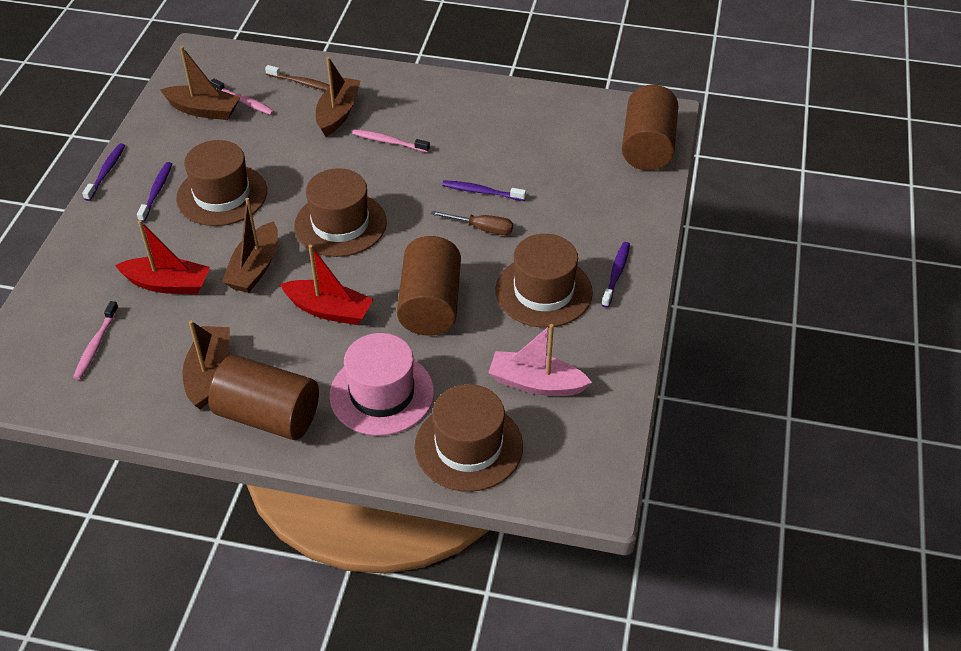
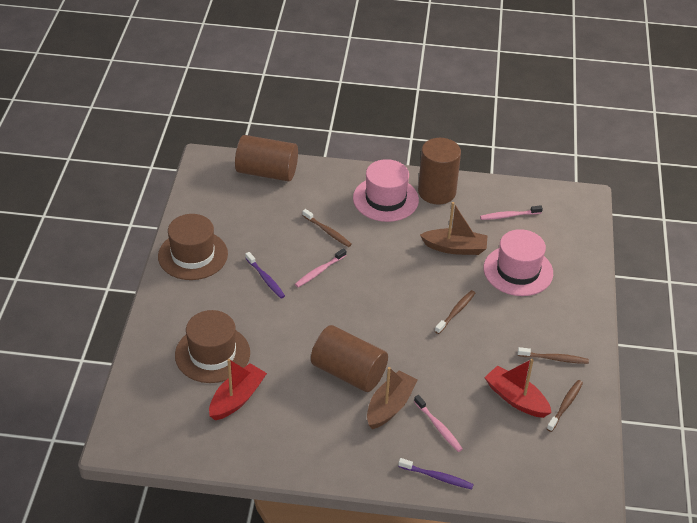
brown boat: [161,46,240,120] [182,321,230,410] [222,198,278,293] [316,57,361,137] = 4 -> [367,367,418,429] [420,202,488,255] = 2
brown hat: [176,140,267,226] [294,168,387,257] [415,384,523,492] [495,234,593,328] = 4 -> [158,214,228,280] [175,310,250,383] = 2
brown screwdriver: [431,211,513,235] = 1 -> none = 0
brown toothbrush: [265,65,330,91] = 1 -> [302,209,352,247] [435,290,475,334] [518,347,589,364] [547,380,583,432] = 4
pink boat: [488,324,592,396] = 1 -> none = 0
pink hat: [329,333,434,436] = 1 -> [353,159,419,222] [484,229,553,296] = 2
purple toothbrush: [82,143,125,201] [137,162,172,222] [442,180,526,201] [601,242,630,308] = 4 -> [245,252,285,298] [398,458,474,489] = 2

